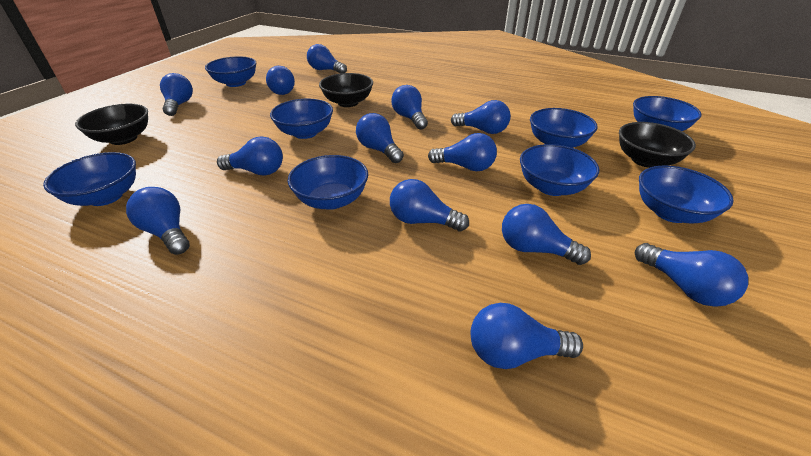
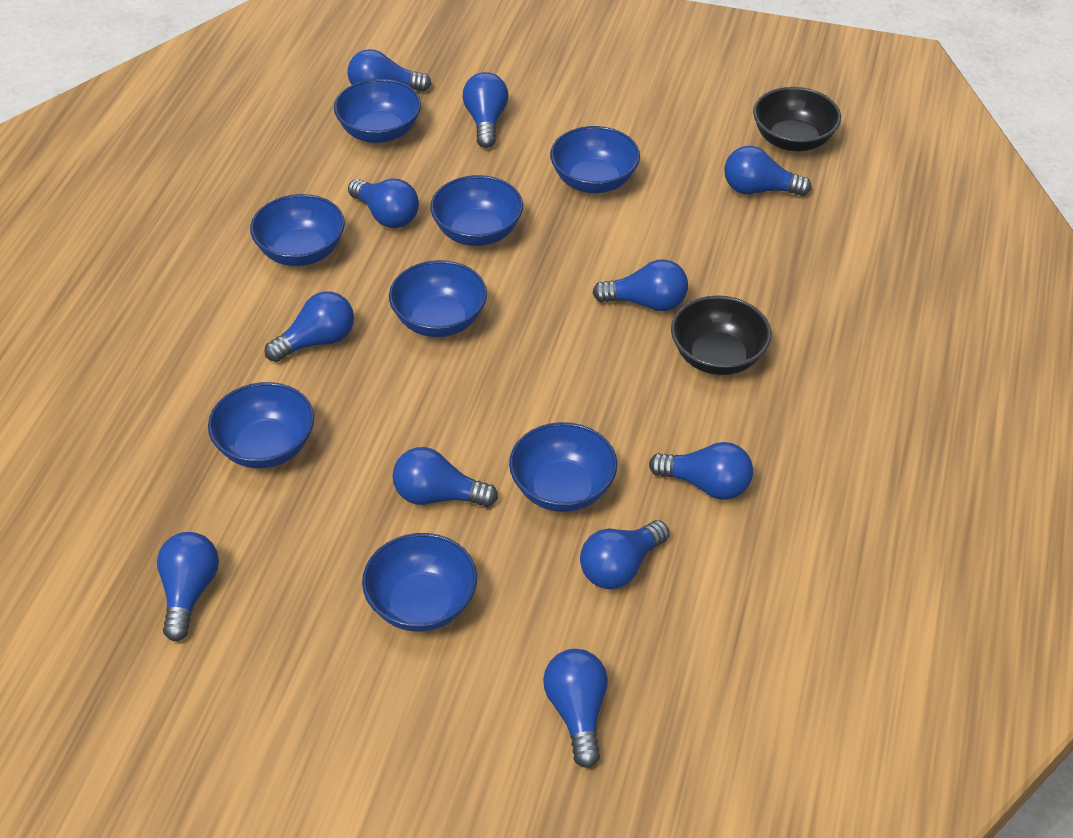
black bowl: [75,104,148,145] [319,73,373,107] [619,122,696,168] = 3 -> [671,295,771,375] [753,87,841,151] = 2
blue light bulb: [126,187,190,255] [160,73,193,116] [217,136,283,175] [266,66,295,95] [307,44,347,73] [356,113,404,163] [390,179,469,231] [391,85,428,130] [428,133,497,171] [451,100,511,134] [470,303,583,369] [502,204,591,265] [635,243,748,307] = 13 -> [157,532,219,641] [264,291,354,362] [348,49,432,92] [348,179,419,228] [392,447,498,507] [463,72,509,148] [543,649,608,768] [580,520,669,589] [593,259,688,311] [649,442,753,500] [724,146,812,196] = 11

